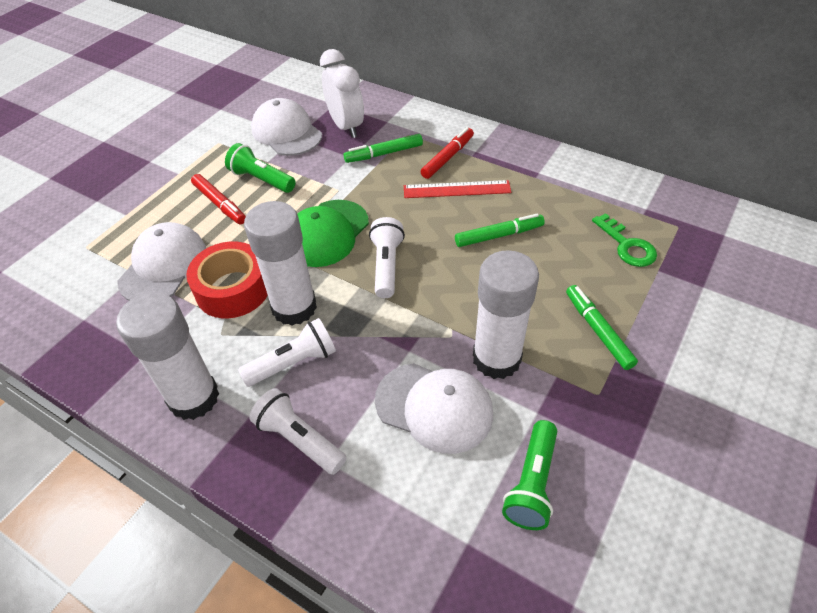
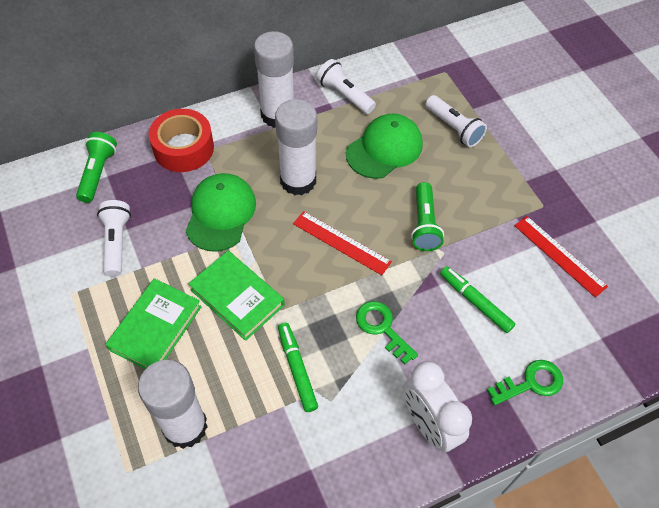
green book: none = 0 -> [106,278,202,369] [188,251,285,341] = 2
green cap: [297,200,369,267] = 1 -> [186,173,256,252] [346,114,423,179] = 2
green key: [592,213,657,267] = 1 -> [356,301,418,365] [487,360,563,405] = 2
green marker: [343,134,423,163] [455,213,545,247] [566,285,638,370] = 3 -> [278,323,318,412] [440,266,515,333] = 2
red marker: [191,174,246,224] [421,127,474,179] = 2 -> none = 0
red ruler: [404,180,511,198] = 1 -> [293,211,392,275] [514,216,608,297] = 2
white cap: [117,222,206,301] [251,98,322,156] [375,363,493,454] = 3 -> none = 0

